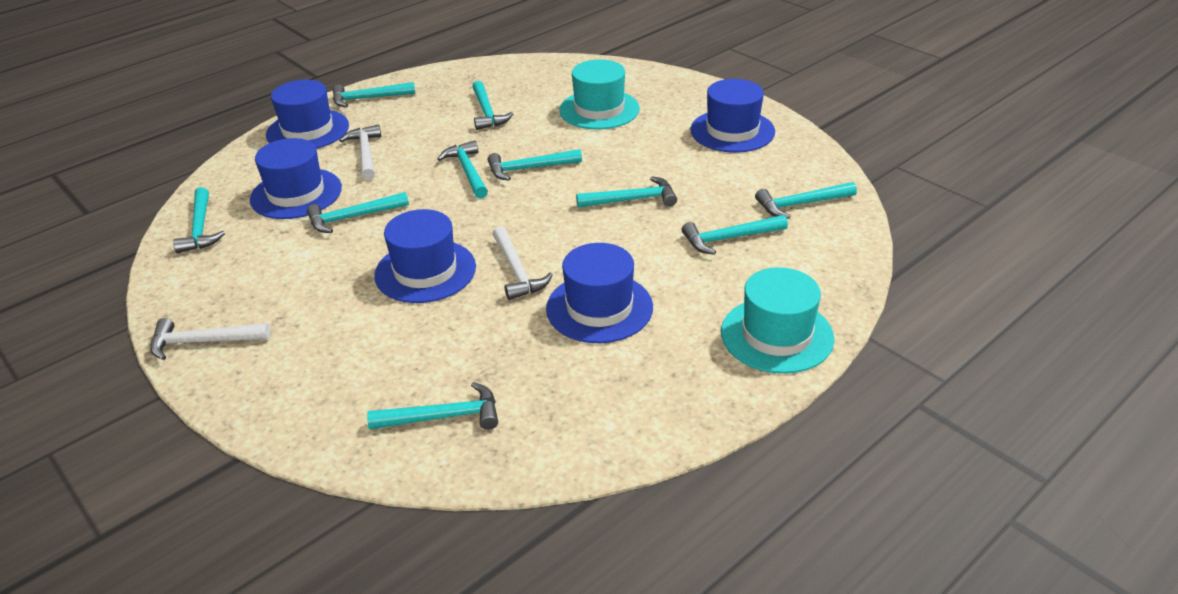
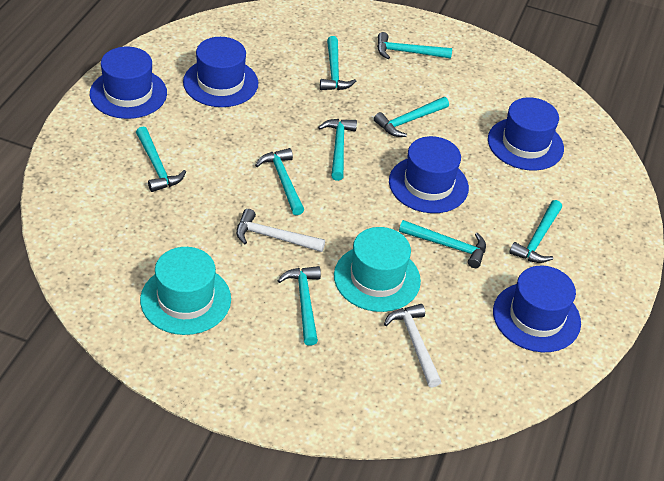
turquoise hammer: [173,187,225,253] [307,192,409,233] [333,82,416,107] [367,382,498,430] [438,140,488,199] [472,81,513,130] [488,149,582,181] [576,177,677,208] [682,215,788,255] [755,182,857,219] = 10 -> [136,126,186,192] [255,148,304,215] [278,266,321,346] [318,119,357,181] [320,36,356,90] [374,97,449,137] [377,32,452,59] [399,220,486,268] [509,200,562,263] = 9
white hammer: [150,318,270,360] [339,124,381,180] [493,226,553,300] = 3 -> [236,209,325,252] [384,304,441,388] = 2

